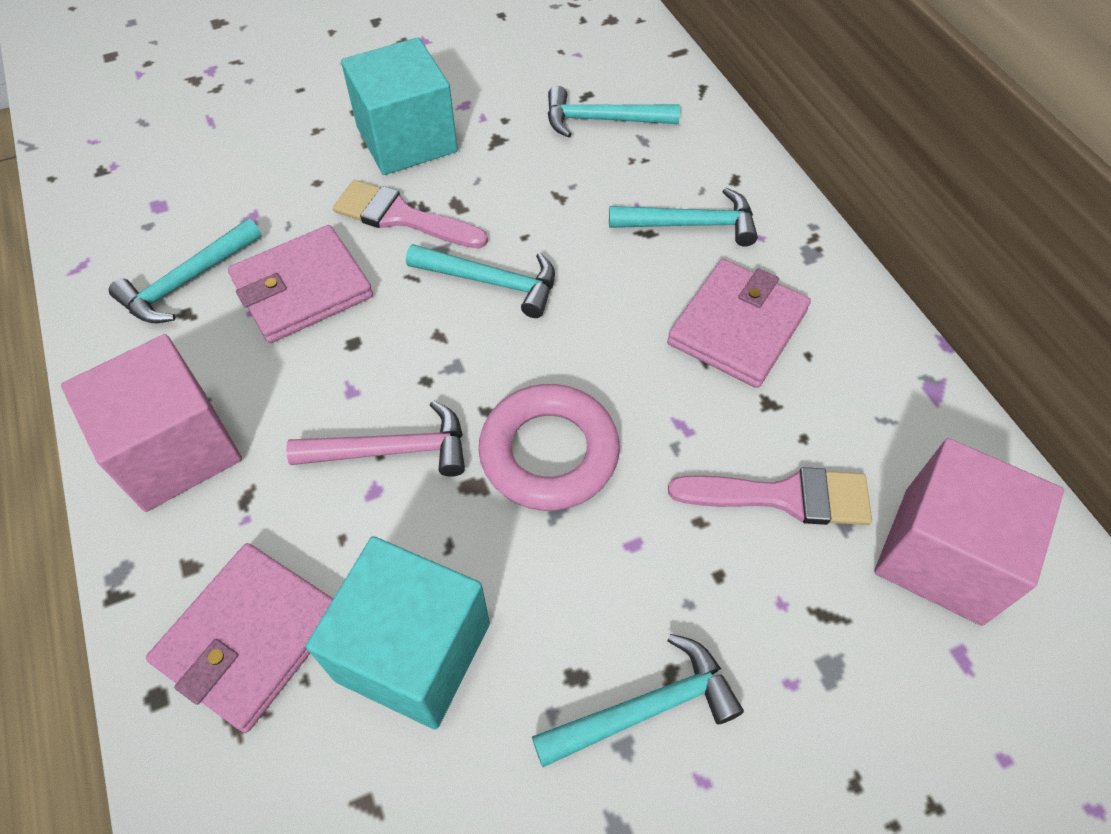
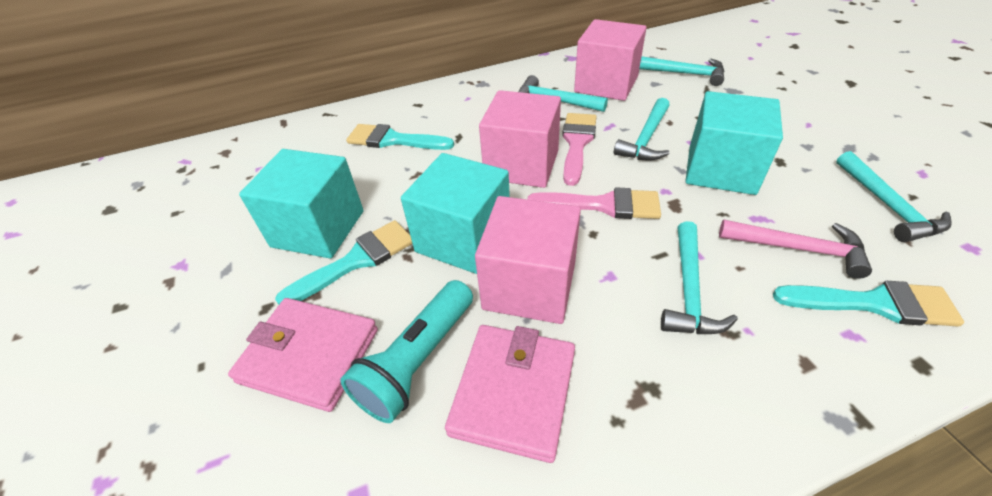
pink cube: [61,334,242,512] [874,438,1064,626] = 2 -> [475,196,581,324] [479,90,561,188] [574,19,646,101] = 3
pink ring: [479,384,620,511] = 1 -> none = 0
pink wallet: [146,543,333,733] [228,225,373,343] [667,259,811,388] = 3 -> [228,298,378,412] [445,325,575,463] = 2
turquoise brush: none = 0 -> [275,220,412,305] [346,124,454,150] [773,281,964,327] = 3
turquoise cube: [306,536,490,730] [341,37,458,175] = 2 -> [239,149,364,258] [401,153,510,274] [685,91,783,195] = 3
turquoise flashlight: none = 0 -> [340,280,473,423] = 1

